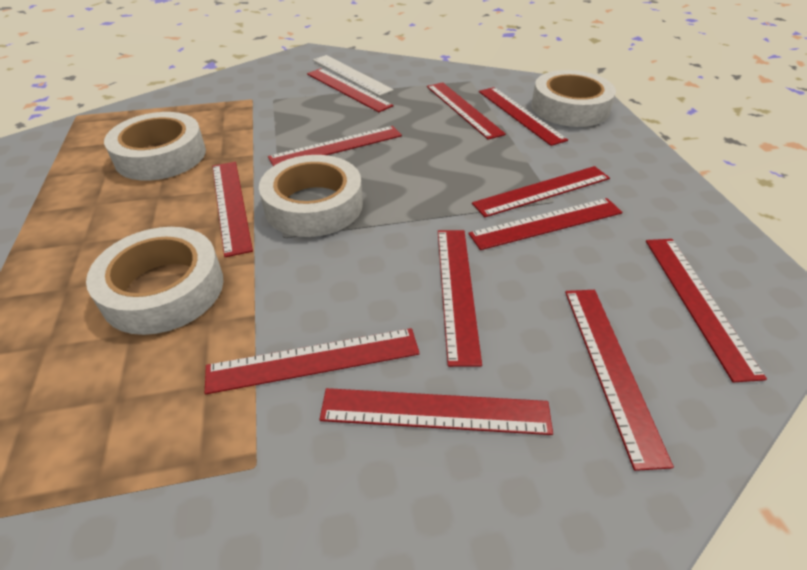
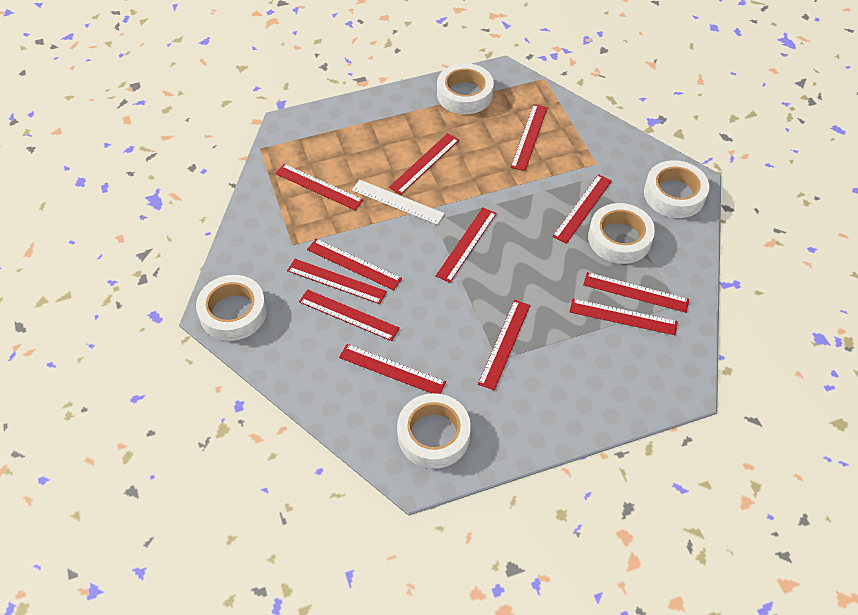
white tape: [86,227,224,335] [104,112,206,181] [259,155,363,237] [531,70,616,127] = 4 -> [196,275,267,341] [397,393,471,469] [437,63,494,114] [588,203,655,264] [644,160,709,218] = 5

